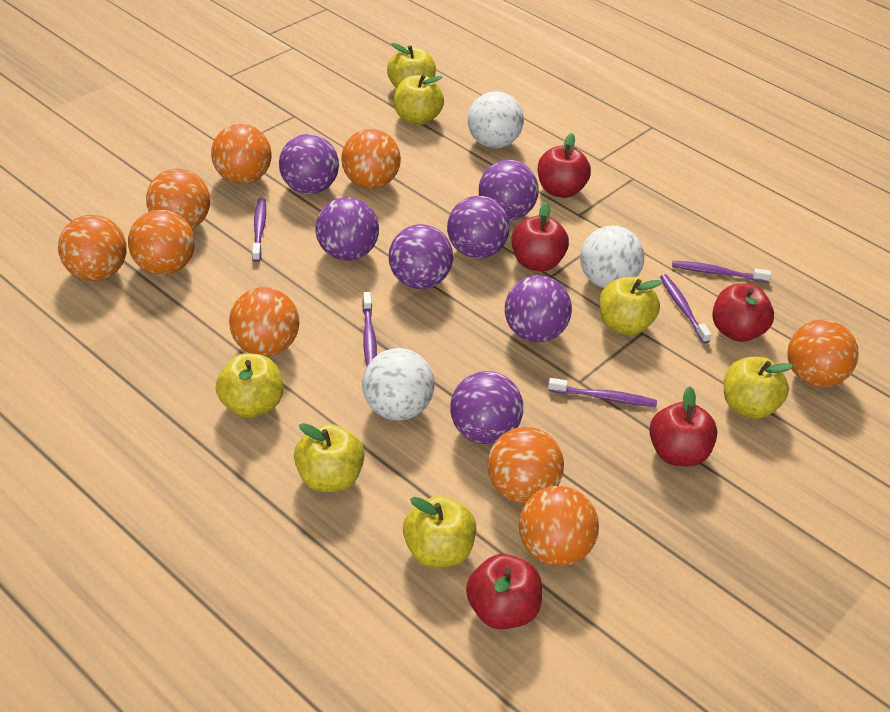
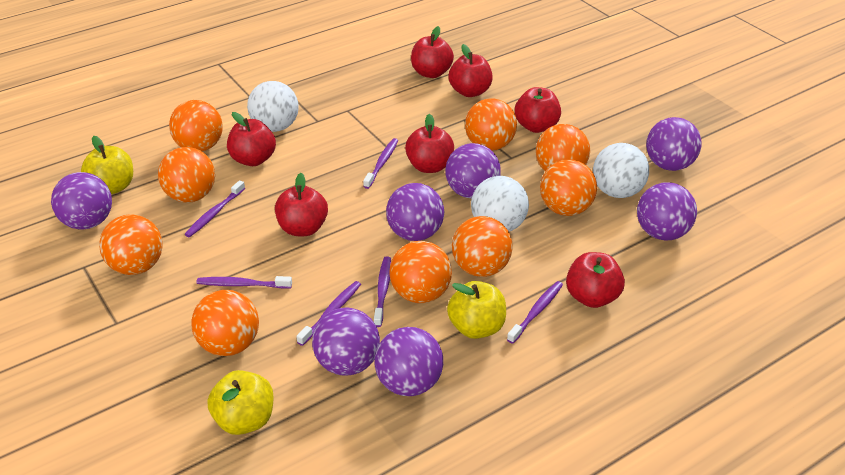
purple toothbrush: [252,198,266,262] [362,292,377,366] [548,378,657,407] [660,274,712,343] [672,261,771,283] = 5 -> [184,180,245,237] [196,276,292,289] [296,281,361,346] [363,138,398,189] [374,256,391,327] [507,281,563,344] = 6
red apple: [466,554,542,629] [511,202,569,271] [538,133,591,198] [649,387,718,466] [712,283,774,342] = 5 -> [227,112,276,166] [275,173,328,236] [405,114,454,173] [411,26,454,78] [448,44,493,97] [515,87,561,133] [566,252,625,308] = 7
yellow apple: [216,353,283,418] [294,423,365,492] [387,43,436,89] [394,75,444,125] [403,496,476,568] [599,277,662,335] [724,357,793,419] = 7 -> [81,136,133,194] [207,370,274,435] [447,281,506,339] = 3

